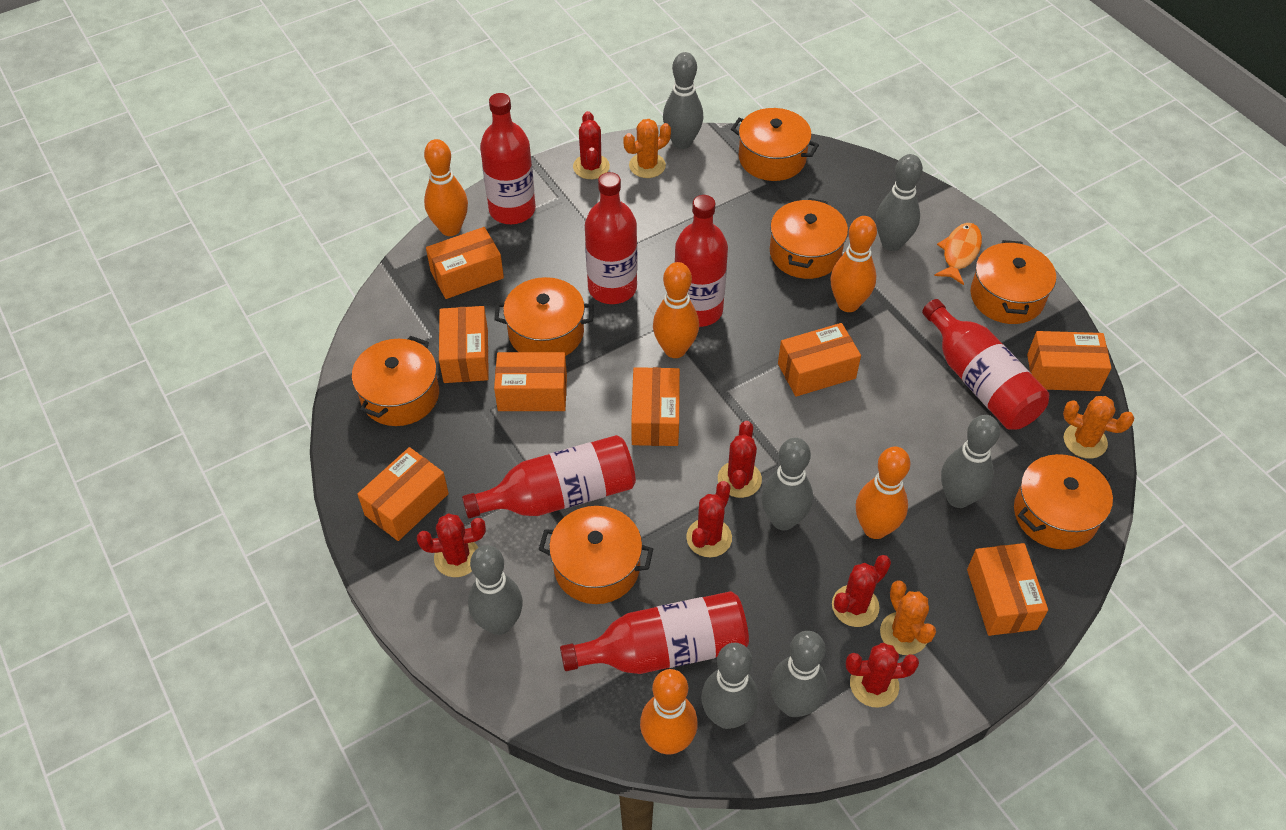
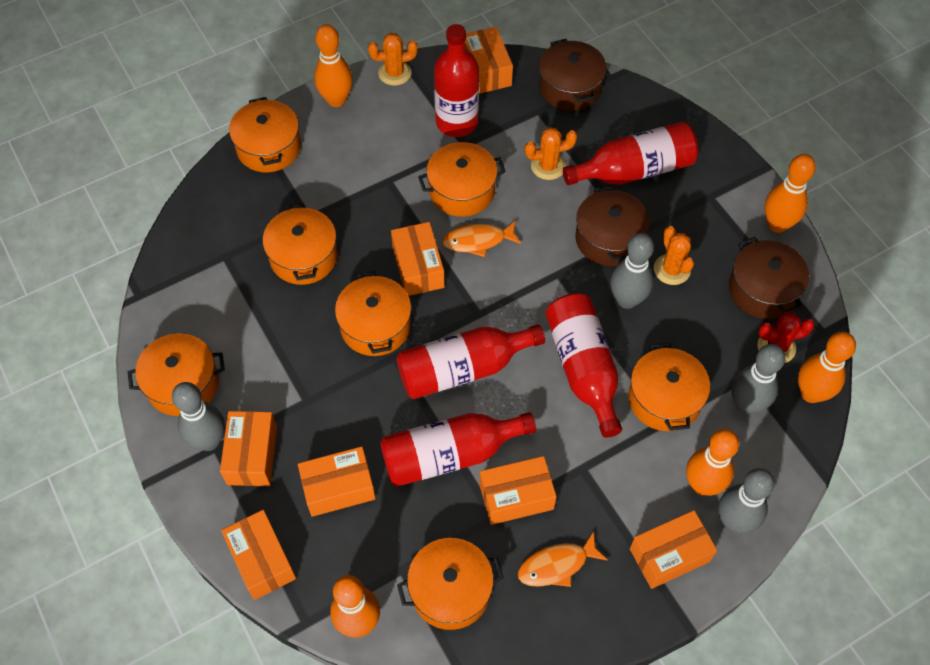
brown pot: none = 0 -> [539,39,607,111] [575,186,649,266] [729,237,809,319] = 3
grey bowling pin: [468,545,523,635] [663,52,703,149] [701,643,758,729] [761,438,813,530] [770,631,827,717] [876,154,923,251] [941,415,1000,508] = 7 -> [172,382,225,451] [610,233,654,309] [718,468,775,534] [731,344,785,415] = 4
orange box: [357,447,449,541] [426,227,504,299] [439,306,489,383] [494,352,567,411] [631,367,680,446] [778,323,861,397] [967,543,1048,636] [1027,331,1111,391] = 8 -> [220,411,277,486] [221,510,296,600] [298,446,376,517] [391,222,445,296] [465,27,513,94] [479,456,557,525] [630,510,717,589] = 7
orange fish: [934,223,982,285] = 1 -> [442,220,521,257] [518,531,608,587] = 2
red bottle: [462,435,636,519] [480,93,536,224] [560,591,749,674] [585,172,637,304] [674,195,728,327] [922,299,1049,430] = 6 -> [380,412,536,487] [397,324,545,399] [434,24,479,137] [545,293,622,438] [563,122,698,185] = 5
red cactus: [417,513,486,577] [573,111,610,179] [686,481,732,557] [718,421,762,498] [832,555,891,627] [846,643,919,708] = 6 -> [757,312,815,363] = 1

